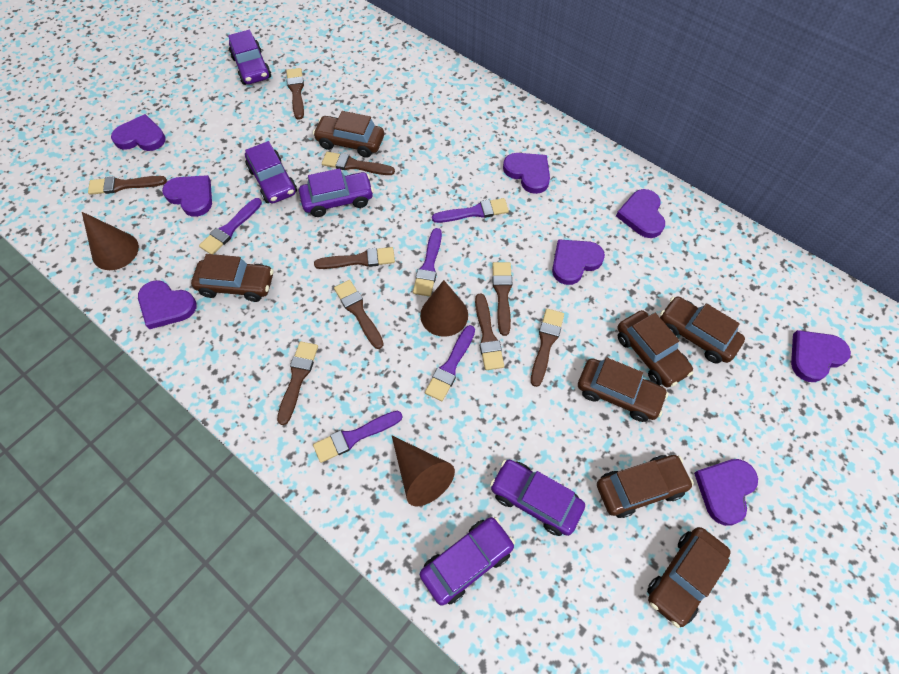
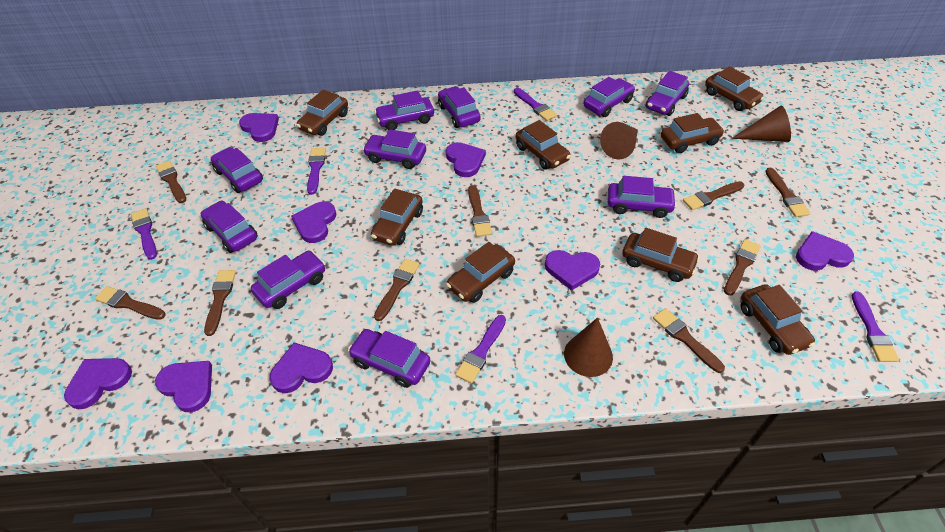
brown car: [191,254,274,302] [313,111,384,158] [578,357,668,422] [597,455,694,518] [618,310,694,388] [647,527,731,628] [660,296,745,363] = 7 -> [296,89,348,136] [371,188,423,246] [446,242,515,303] [516,120,571,170] [622,228,700,282] [661,113,725,153] [705,66,764,111] [741,284,815,355] = 8
purple car: [228,30,271,85] [245,141,297,204] [299,168,374,217] [420,517,515,606] [490,459,585,536] = 5 -> [201,201,258,253] [211,147,263,193] [251,250,325,309] [348,329,431,388] [363,129,426,169] [374,90,434,130] [438,86,481,128] [583,77,635,117] [608,176,677,218] [646,71,689,116] = 10

